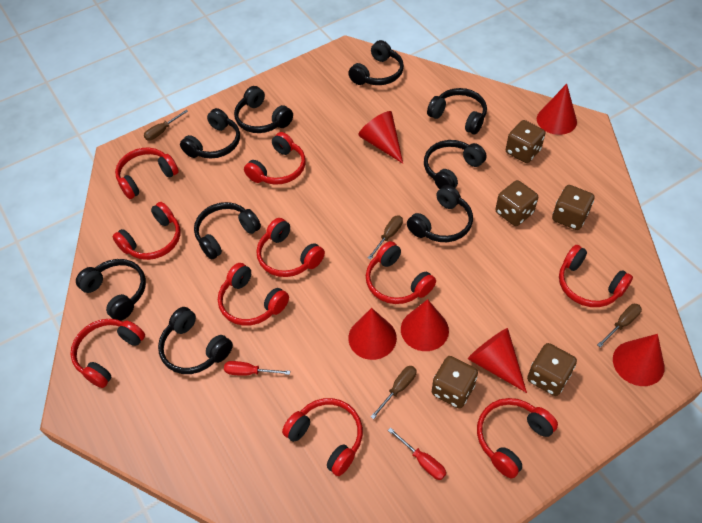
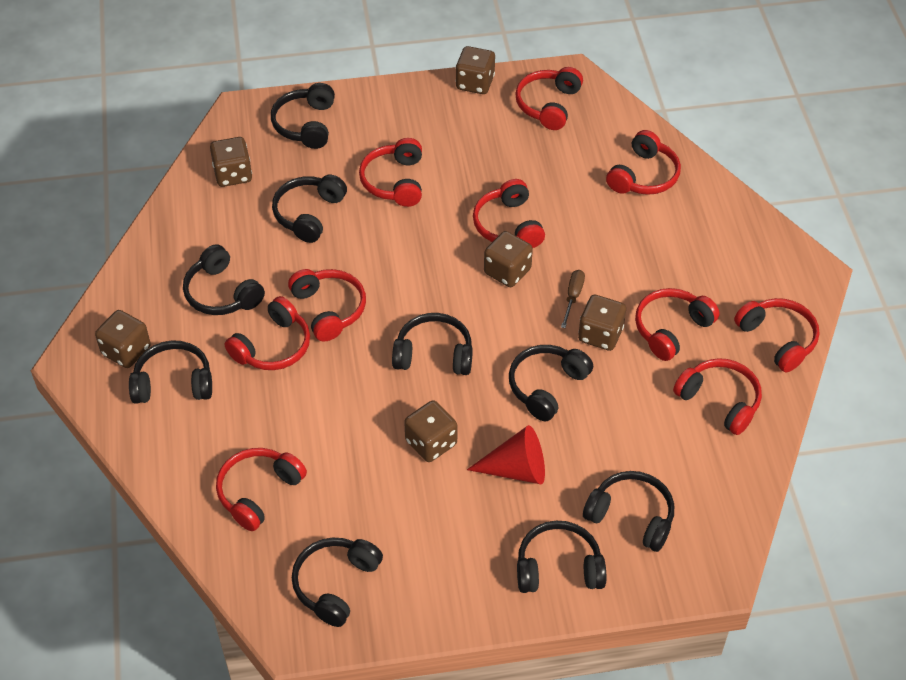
brown dice: [432,356,478,409] [495,180,538,226] [506,120,546,163] [527,343,577,396] [552,185,594,230] = 5 -> [95,310,151,368] [210,137,252,187] [404,400,457,462] [456,46,495,94] [484,231,533,287] [578,295,626,351] = 6
brown screwdriver: [144,110,188,141] [368,215,403,260] [370,366,416,419] [597,304,642,347] = 4 -> [561,270,585,328] = 1
red cone: [348,308,397,360] [358,111,403,164] [401,299,449,351] [468,328,527,393] [537,84,577,135] [613,334,665,386] = 6 -> [467,425,545,484] = 1
red screwdriver: [224,361,290,376] [388,428,446,480] = 2 -> none = 0

